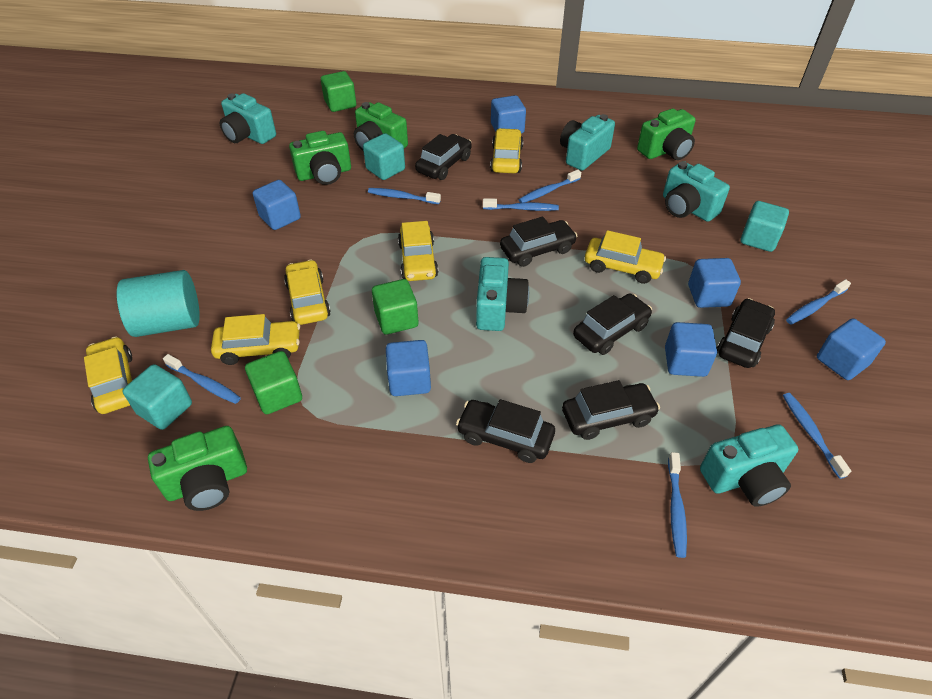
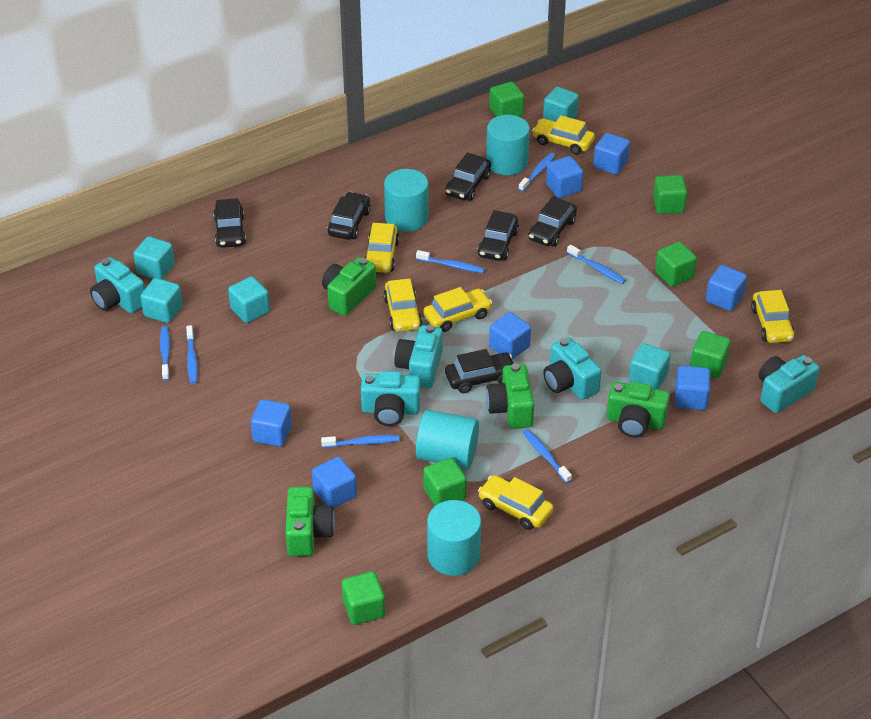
blue cube: [253,180,301,230] [386,340,431,396] [491,95,526,134] [665,322,717,377] [688,258,741,308] [817,318,886,380] = 6 -> [251,399,292,447] [312,457,357,508] [489,312,531,359] [546,156,583,198] [593,133,630,175] [675,366,710,410] [706,265,747,311] = 7
green cube: [245,351,302,414] [321,71,356,112] [372,279,418,335] = 3 -> [342,571,385,625] [423,458,467,506] [489,82,524,117] [653,175,687,214] [655,242,697,287] [690,331,730,378] = 6
turquoise cube: [123,364,192,430] [363,133,405,180] [741,201,789,252] = 3 -> [133,236,175,279] [140,278,183,323] [228,276,270,323] [543,87,579,122] [629,343,671,389] = 5
turquoise cylinder: [117,270,200,337] = 1 -> [384,169,429,232] [416,410,479,469] [427,500,481,576] [486,115,530,175] = 4

